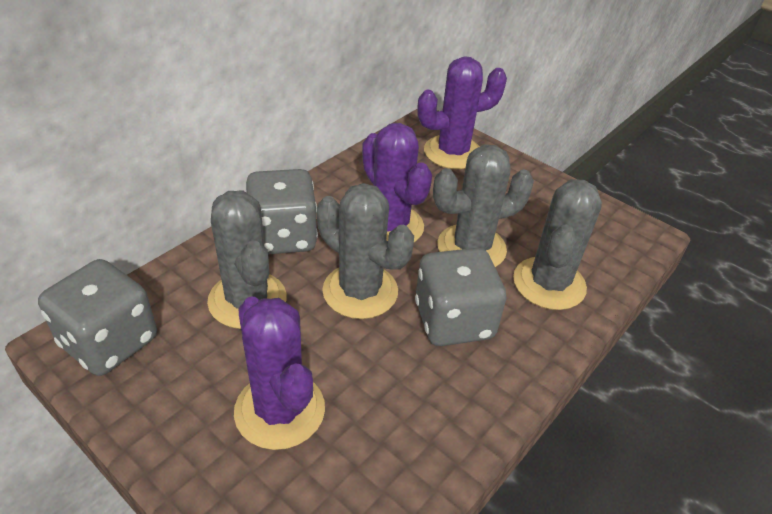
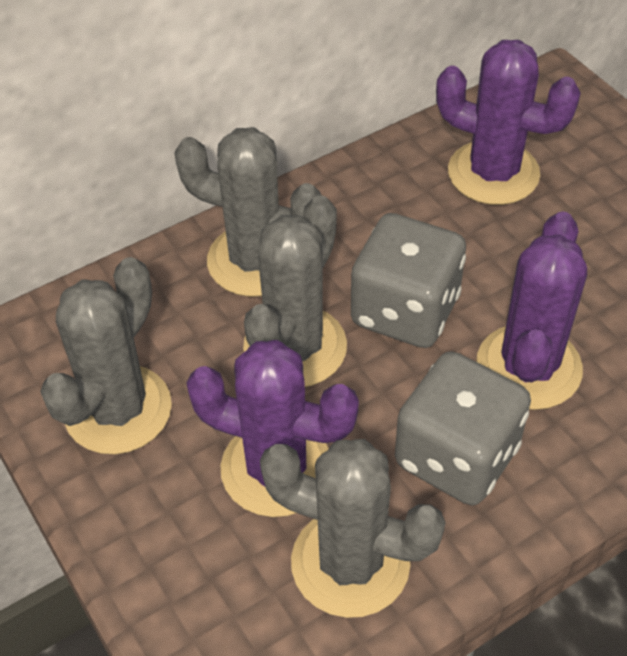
grey dice: [38,259,157,376] [246,169,318,254] [415,248,507,346] = 3 -> [351,213,466,348] [395,351,531,505] = 2

